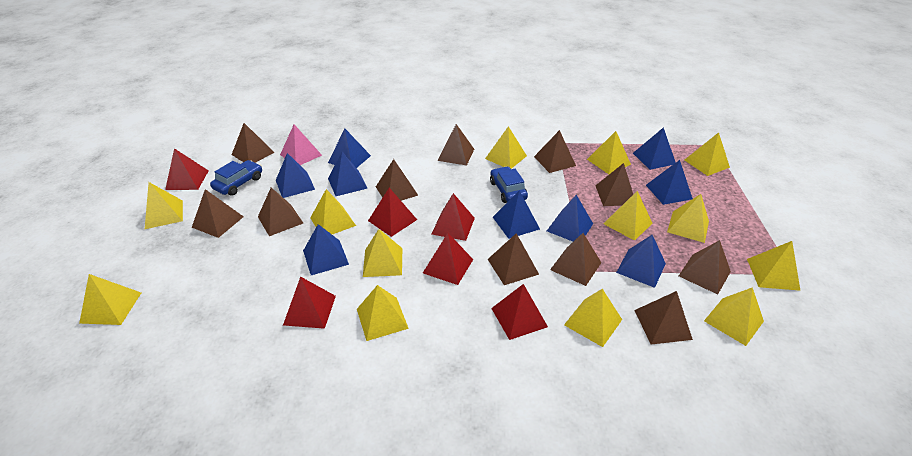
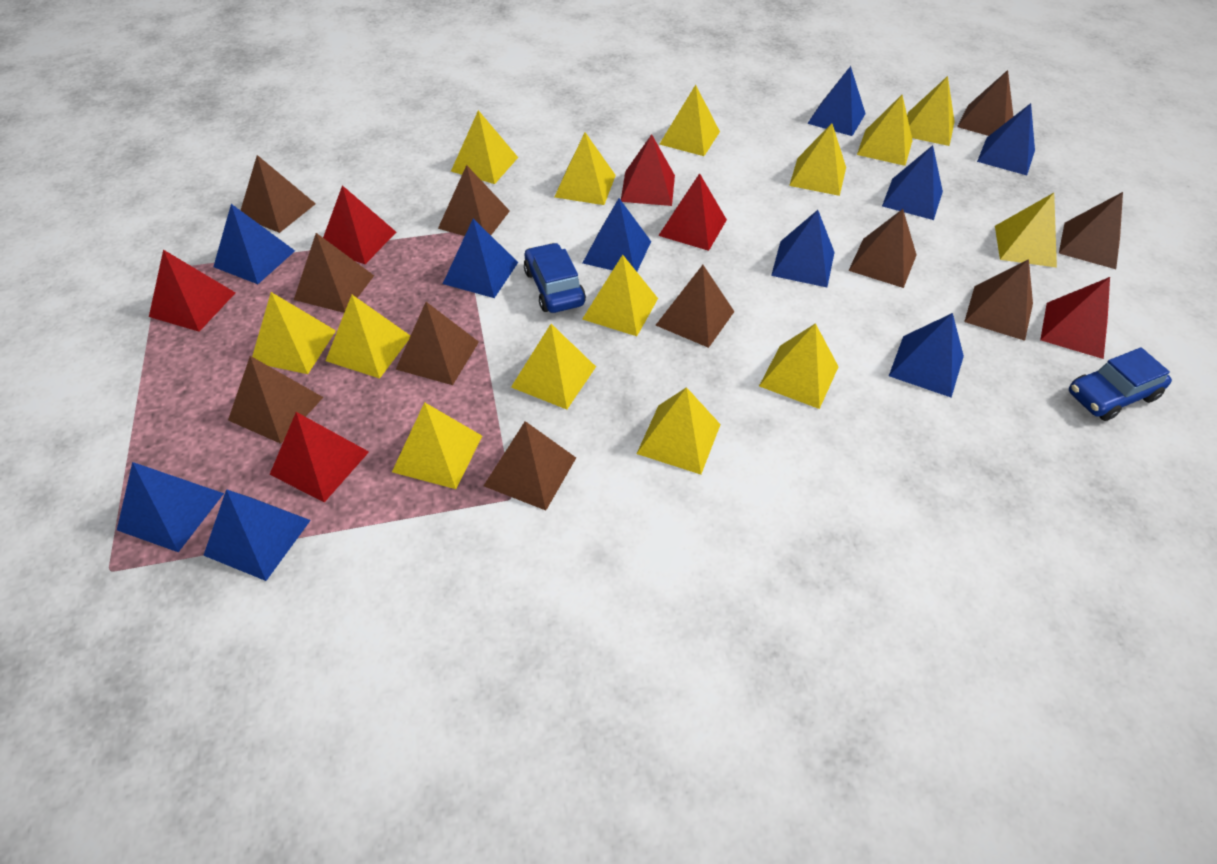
blue pyramid: [276,153,315,198] [303,224,349,275] [328,128,371,168] [328,152,368,196] [493,190,540,239] [547,195,593,241] [616,235,666,288] [633,127,676,170] [646,160,693,205] = 9 -> [117,462,224,552] [203,489,311,581] [213,204,295,284] [443,219,518,298] [583,198,651,272] [771,210,835,287] [807,66,866,136] [882,145,943,220] [889,313,964,397] [977,103,1035,175] = 10
pink pyramid: [280,124,322,165] = 1 -> none = 0
yellow pyramid: [79,274,141,325] [145,182,183,229] [310,189,356,234] [357,285,409,341] [363,229,402,277] [485,126,527,169] [564,289,622,347] [587,131,631,174] [604,191,653,241] [667,194,709,243] [685,132,730,176] [704,287,764,346] [747,241,801,291] = 13 -> [252,292,336,374] [326,295,410,378] [392,402,482,489] [451,110,518,184] [511,324,596,409] [555,132,616,205] [582,255,658,336] [637,387,721,475] [659,85,720,156] [759,323,839,409] [789,123,846,196] [857,95,913,166] [907,76,955,146] [995,193,1057,268] = 14

